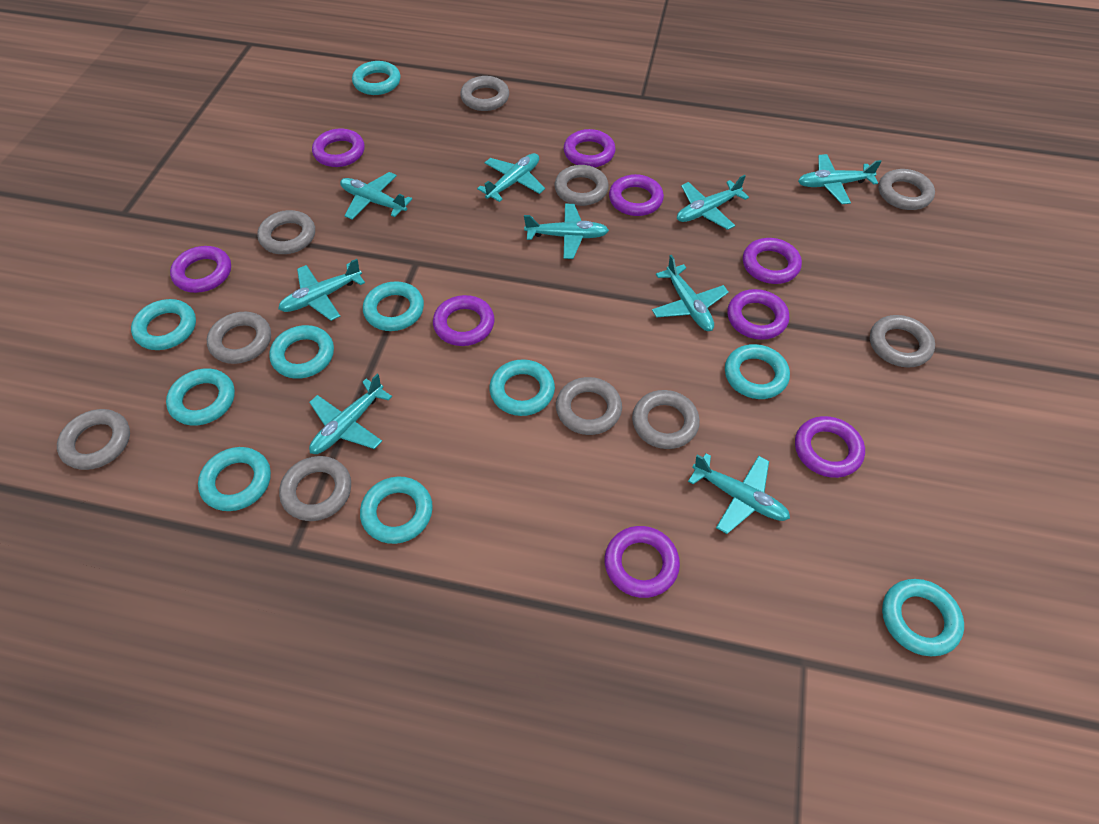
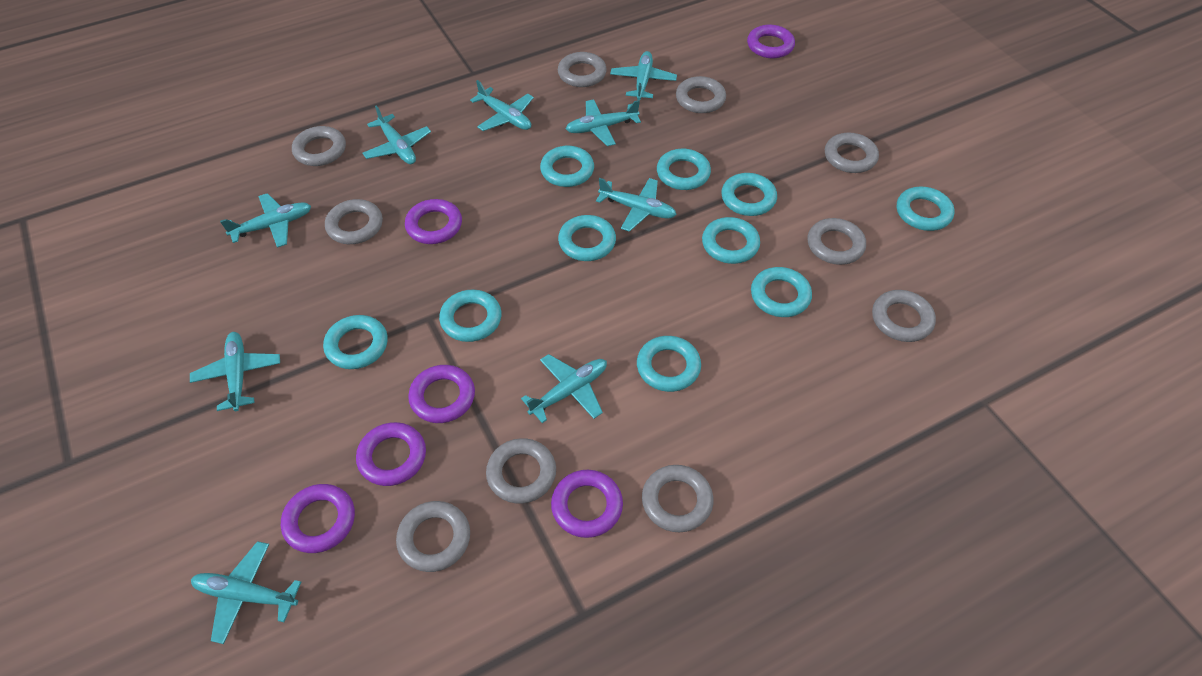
purple ring: [170,246,231,293] [312,128,365,167] [433,295,495,346] [564,129,616,167] [604,526,680,598] [609,174,664,216] [727,289,789,340] [743,238,802,284] [795,416,865,478] = 9 -> [281,484,355,553] [356,422,426,486] [405,199,462,244] [408,365,475,423] [551,470,623,538] [747,25,795,58] = 6

